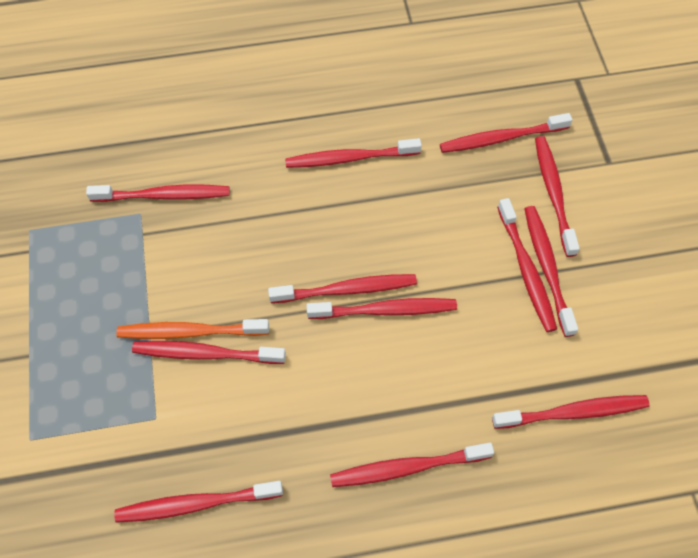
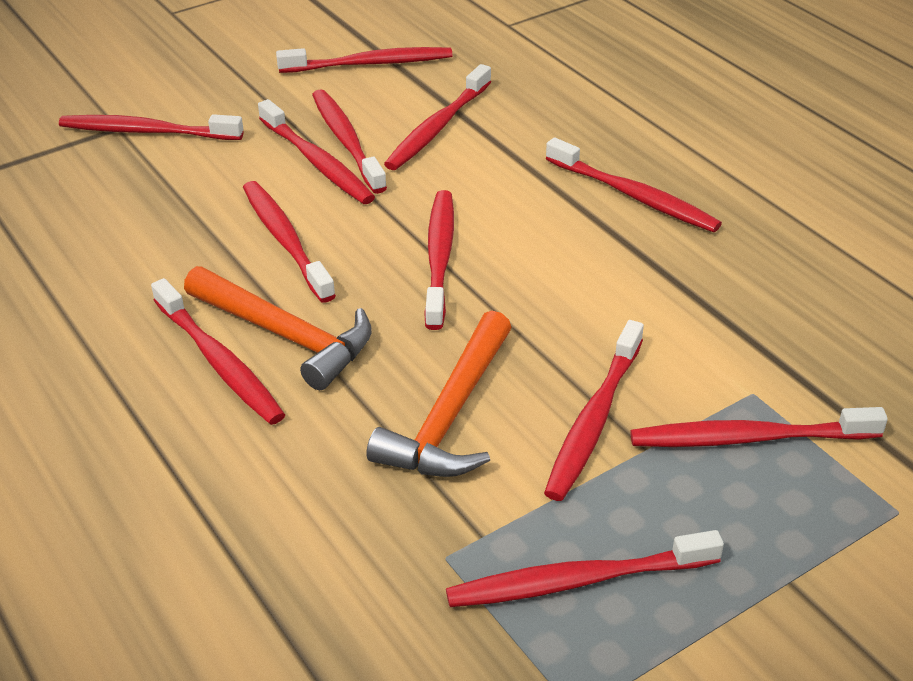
orange hammer: none = 0 -> [184,266,372,390] [367,311,512,477] = 2
orange toothbrush: [116,319,269,339] = 1 -> none = 0

